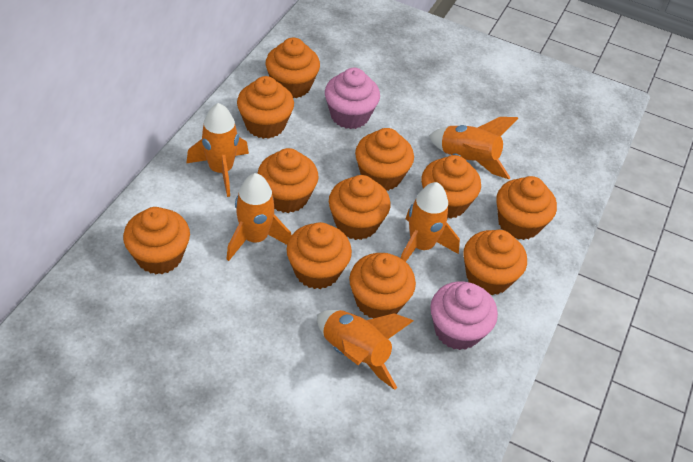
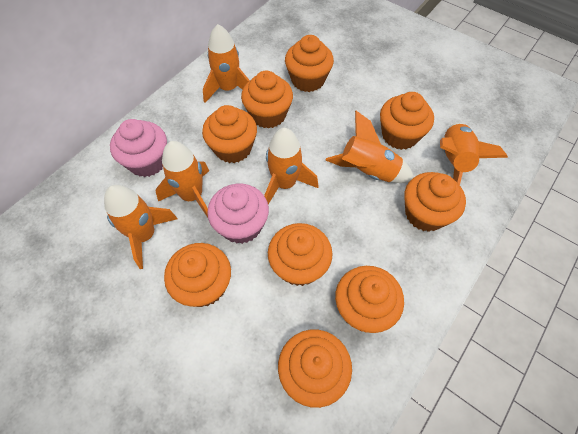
orange cupcake: [123,207,190,274] [237,76,294,139] [257,148,319,213] [266,38,320,98] [286,222,352,289] [329,175,391,240] [349,253,416,319] [355,128,414,191] [422,155,481,219] [463,230,527,295] [496,176,557,240] = 11 -> [164,243,231,307] [202,105,257,163] [241,70,293,129] [268,223,333,286] [278,330,352,408] [285,35,334,92] [335,266,404,333] [380,92,434,150] [404,172,466,232] = 9
orange rocket: [187,103,249,197] [226,173,291,261] [317,310,413,390] [401,182,460,262] [429,117,519,179] = 5 -> [104,185,177,269] [156,141,209,217] [203,24,250,103] [264,128,318,204] [326,111,414,183] [440,123,508,185] = 6

